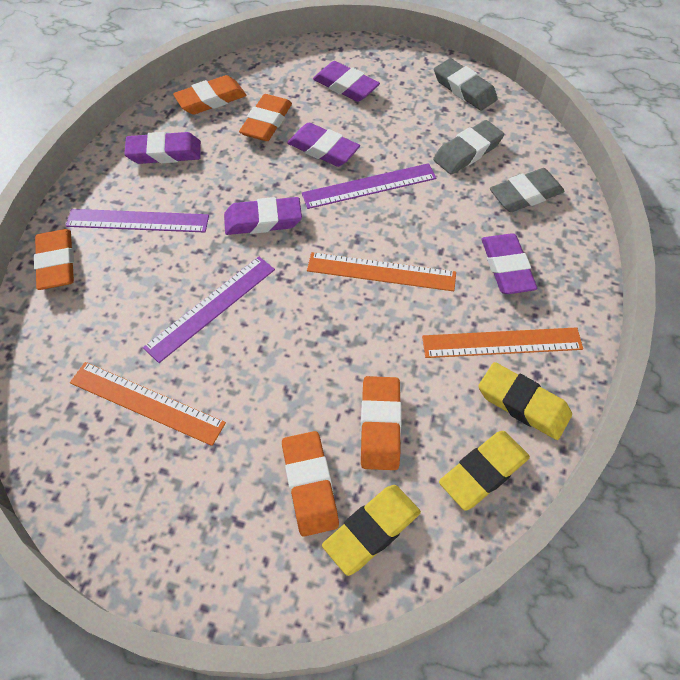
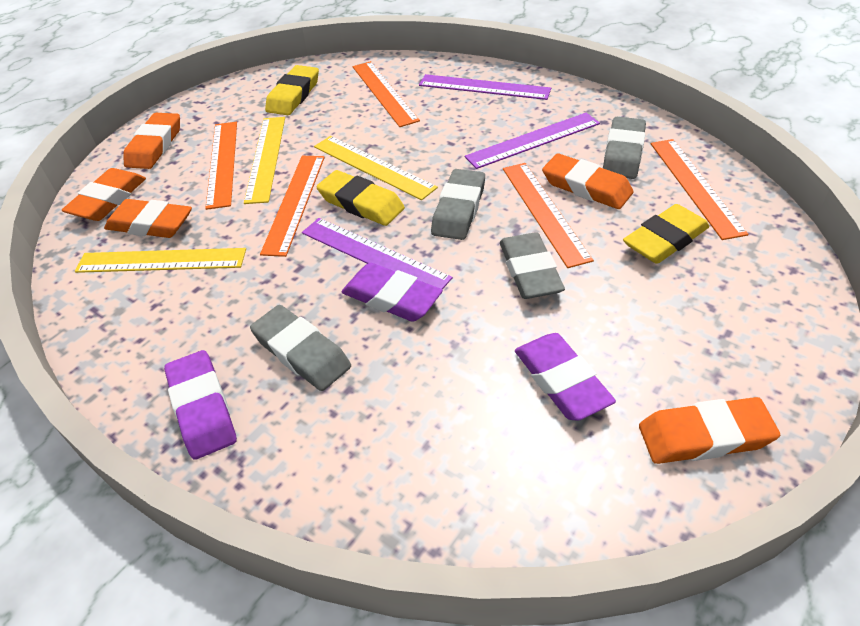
grey eraser: [433,120,504,175] [434,58,498,110] [490,168,565,212] = 3 -> [250,305,351,391] [431,169,485,240] [500,232,565,299] [603,117,646,179] = 4
orange ruler: [70,362,226,446] [307,252,456,291] [422,327,583,358] = 3 -> [205,122,237,210] [260,156,325,257] [353,61,420,127] [503,163,594,268] [651,139,748,240] = 5
purple eraser: [124,132,201,164] [224,197,302,235] [287,123,360,167] [313,61,380,102] [482,233,538,294] = 5 -> [164,350,237,460] [342,263,443,322] [515,333,616,421] = 3
yellow ruler: none = 0 -> [75,248,246,273] [244,117,285,204] [314,136,438,200] = 3

